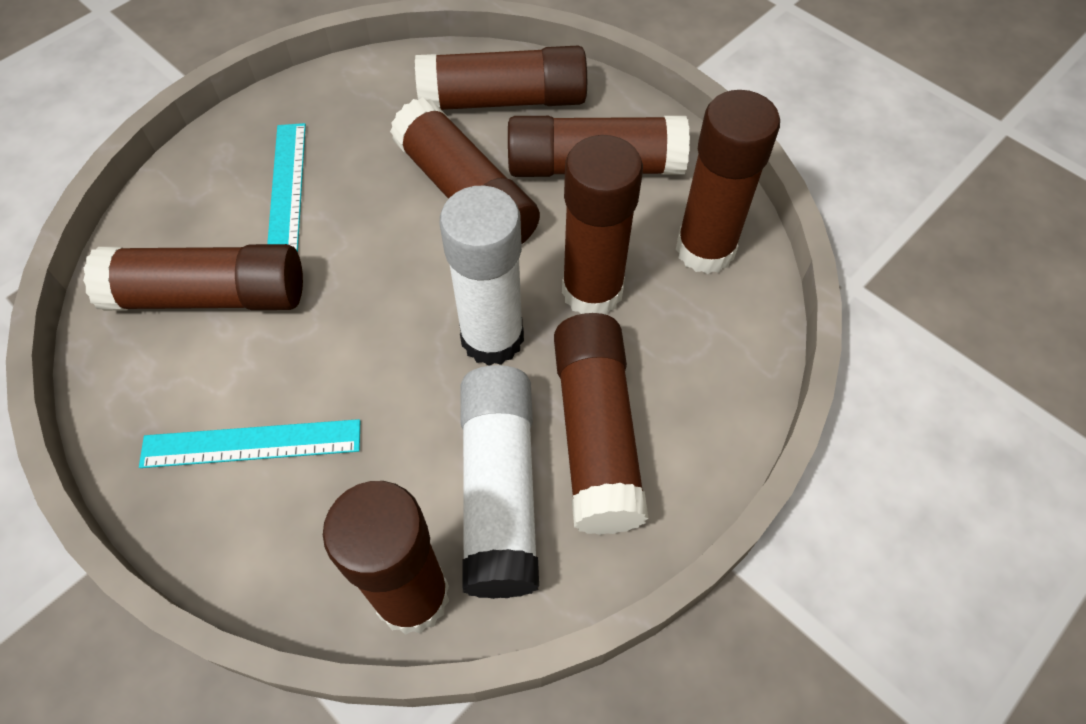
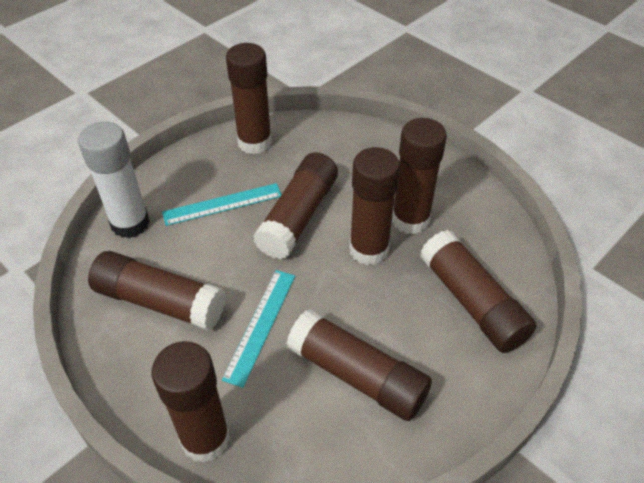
white glue stick: [440,186,524,366] [460,365,539,599] = 2 -> [78,121,150,238] = 1

